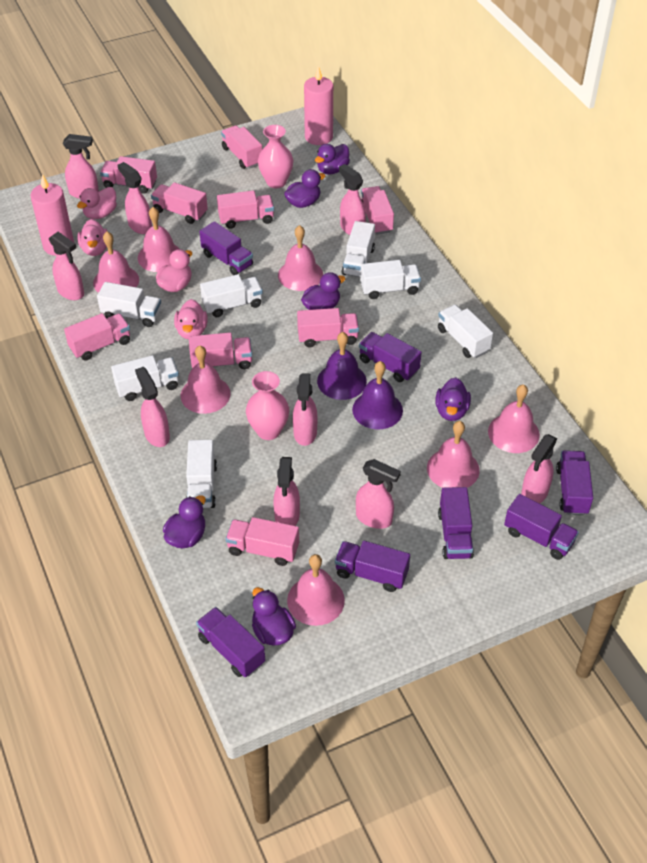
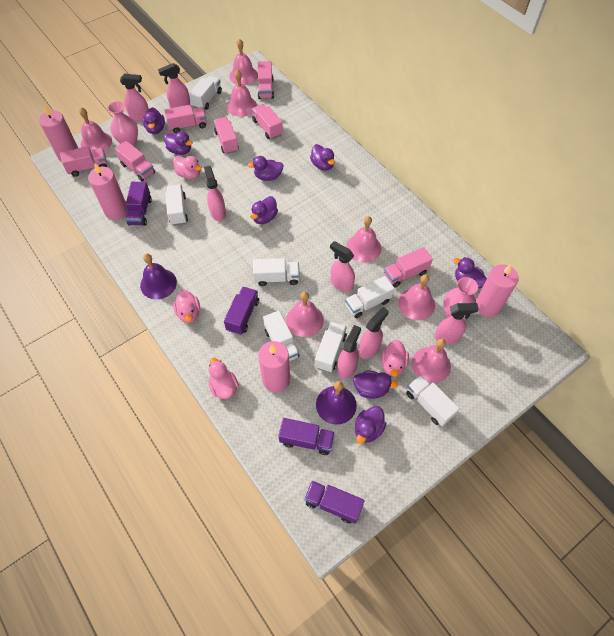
pink candle: [30,174,74,256] [304,66,333,145] = 2 -> [39,105,78,162] [88,163,128,220] [258,341,290,392] [476,264,519,317] = 4
pink spray bottle: [49,232,84,300] [63,134,99,199] [118,162,152,234] [135,367,170,447] [273,457,300,526] [293,373,317,446] [339,164,366,235] [356,459,401,529] [521,434,557,504] = 9 -> [120,74,149,121] [158,63,191,108] [204,166,226,221] [330,241,355,292] [337,325,361,379] [359,307,389,359] [434,303,479,344] = 7
pink truck: [64,313,130,360] [100,156,157,193] [151,182,208,224] [189,332,252,369] [217,190,274,229] [221,125,262,169] [225,517,299,566] [297,308,359,347] [361,186,394,235] = 9 -> [60,146,107,177] [114,141,155,181] [164,105,207,133] [214,117,239,154] [252,104,283,139] [258,61,274,99] [384,247,433,288] = 7
purple duck: [163,495,206,549] [252,587,296,646] [284,169,325,208] [301,272,345,310] [315,144,350,175] [435,377,471,421] = 6 -> [143,107,165,134] [164,131,193,155] [248,156,284,181] [251,196,278,224] [310,144,335,171] [353,371,398,399] [355,406,386,444] [453,257,487,289] = 8
purple truck: [196,607,265,677] [199,221,253,275] [335,541,410,592] [359,332,422,382] [438,487,474,559] [504,494,579,560] [556,450,593,515] = 7 -> [125,182,152,226] [224,287,259,335] [278,418,335,455] [304,481,365,524] = 4

